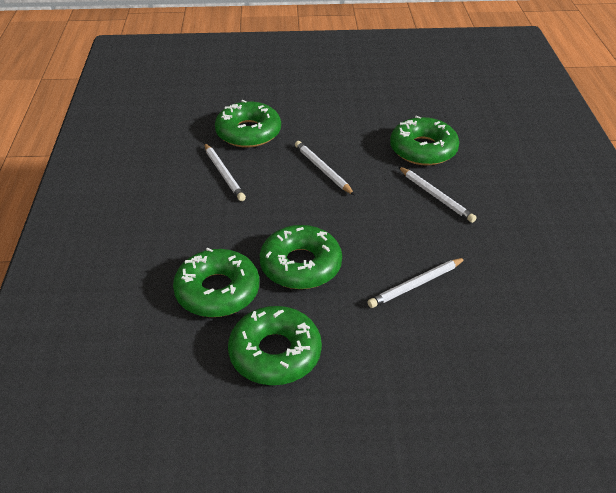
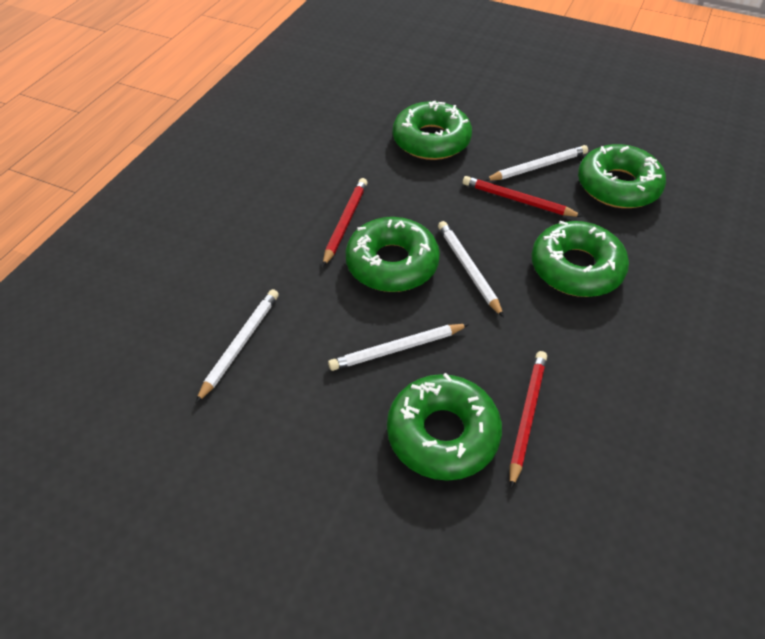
red pencil: none = 0 -> [323,178,367,267] [463,176,583,217] [510,351,547,488] = 3

